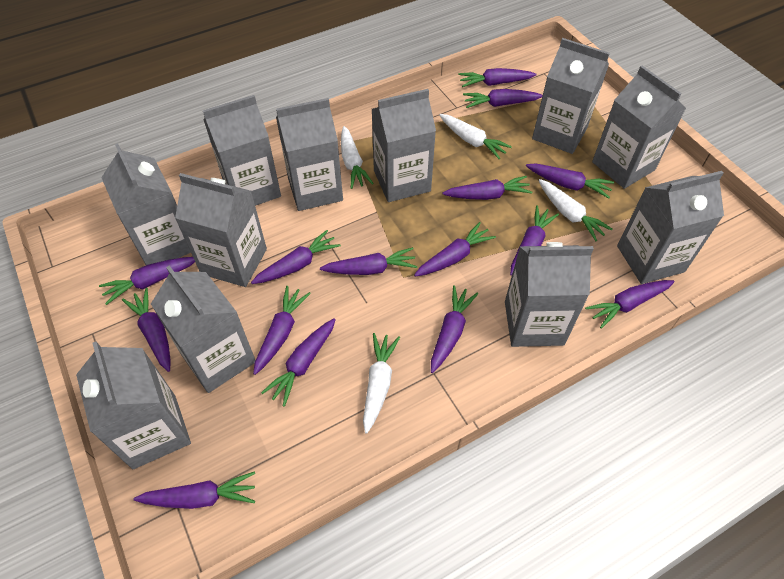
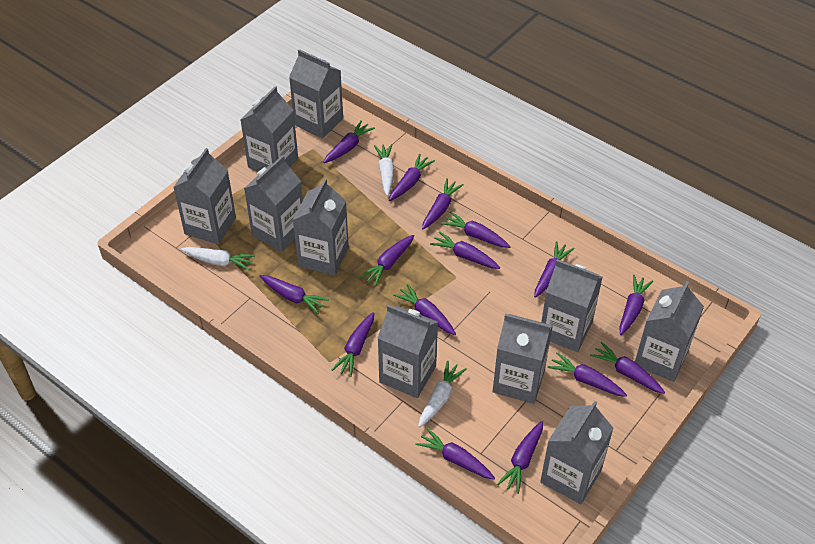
grey carton: [76,342,191,469] [101,143,191,265] [151,265,256,393] [175,173,267,287] [203,95,281,206] [276,98,343,211] [372,89,436,202] [505,242,594,347] [532,38,610,154] [592,66,686,189] [617,171,724,284] = 11 -> [173,148,236,244] [241,86,298,172] [244,155,303,252] [289,49,343,139] [293,178,349,276] [378,305,438,398] [493,314,553,404] [540,401,614,504] [541,259,603,352] [635,281,704,382] = 10
white carrot: [341,126,374,189] [363,333,400,434] [439,114,512,159] [539,179,612,241] = 4 -> [181,247,255,270] [374,144,394,196] [418,360,467,428] = 3

